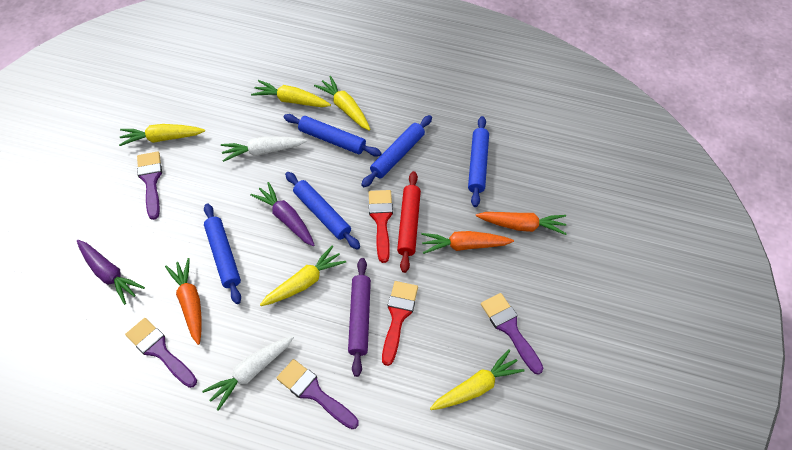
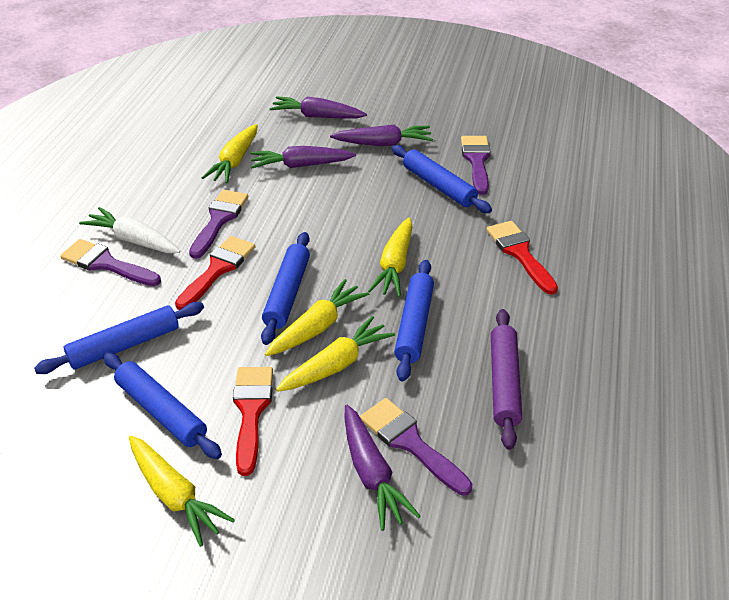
orange carrot: [165,258,202,345] [421,231,514,254] [476,212,567,235] = 3 -> none = 0
purple carrot: [77,240,145,305] [250,182,315,246] = 2 -> [250,146,356,169] [269,96,367,118] [330,125,433,146] [345,405,421,531] = 4
red brush: [369,190,393,263] [382,281,418,366] = 2 -> [175,236,255,310] [233,367,273,476] [486,221,558,295] = 3
red rolling pin: [397,171,421,273] = 1 -> none = 0
white carrot: [202,336,294,411] [221,136,307,162] = 2 -> [79,207,181,253] = 1

